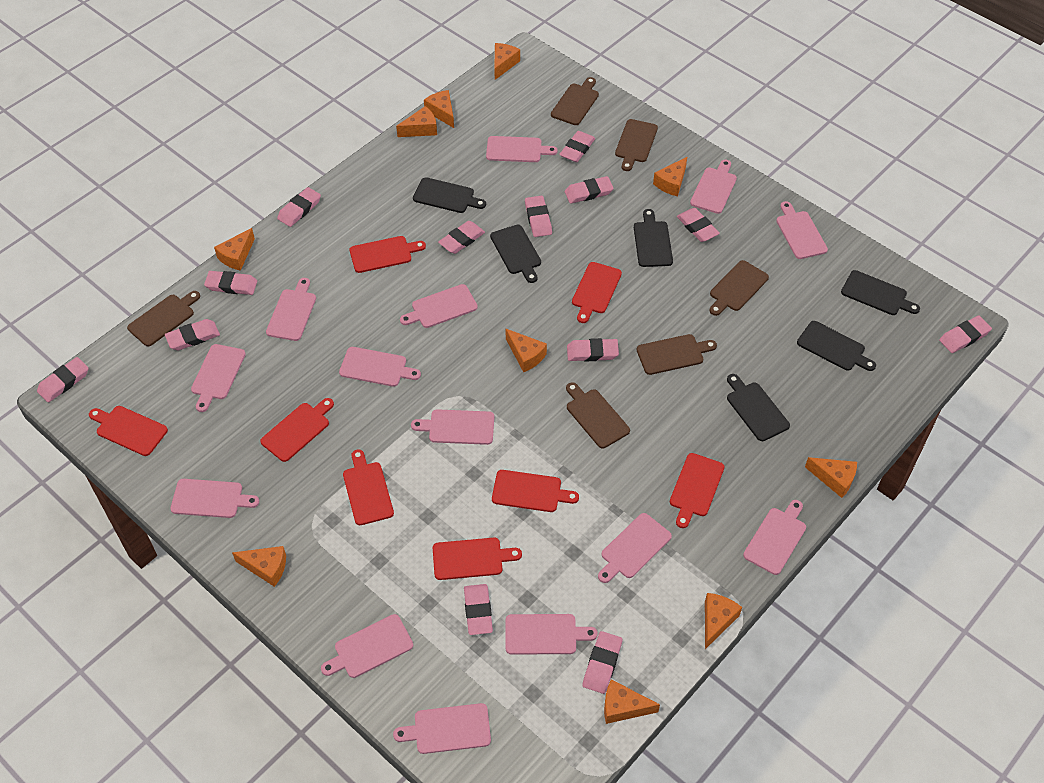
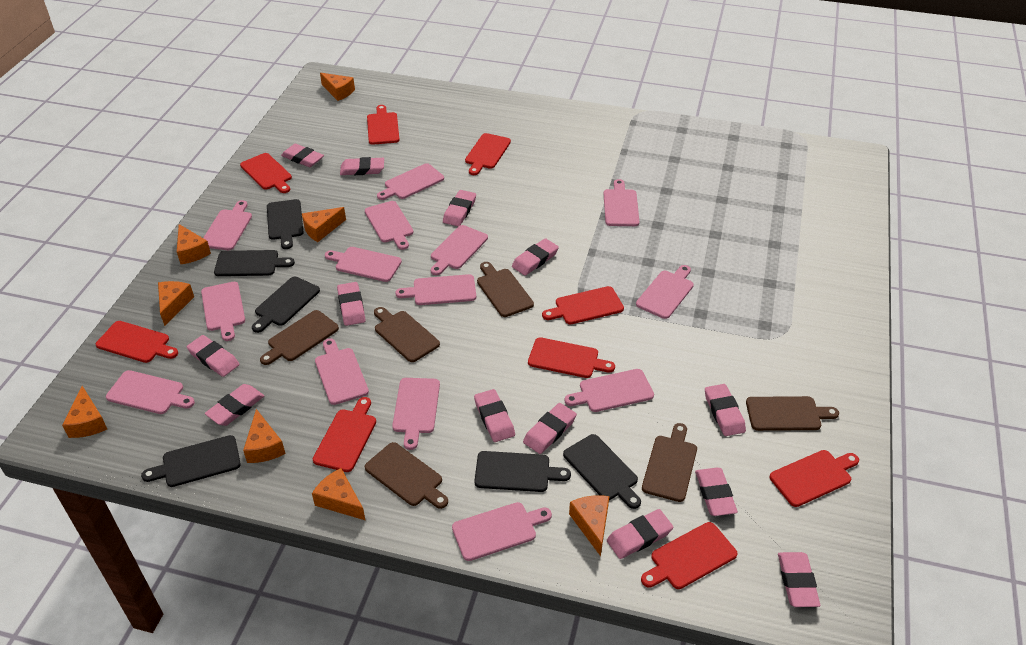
orange cheese: [214,228,255,271] [232,546,286,587] [396,106,437,137] [424,90,454,128] [494,43,520,80] [506,329,547,372] [604,679,660,724] [653,157,687,196] [705,593,742,649] [805,457,857,498] = 10 -> [62,386,107,438] [158,281,194,326] [177,224,211,264] [243,409,286,463] [302,207,346,242] [312,468,366,521] [320,73,355,101] [569,495,609,556] = 8
red cutting board: [89,406,168,456] [260,398,334,462] [343,449,394,525] [350,236,426,273] [433,538,522,580] [492,470,579,512] [572,262,622,323] [670,453,725,528] = 8 -> [96,321,178,363] [240,153,292,193] [313,397,376,472] [367,105,400,145] [465,133,511,175] [528,337,615,378] [542,286,624,324] [641,522,737,589] [769,450,859,507] = 9

